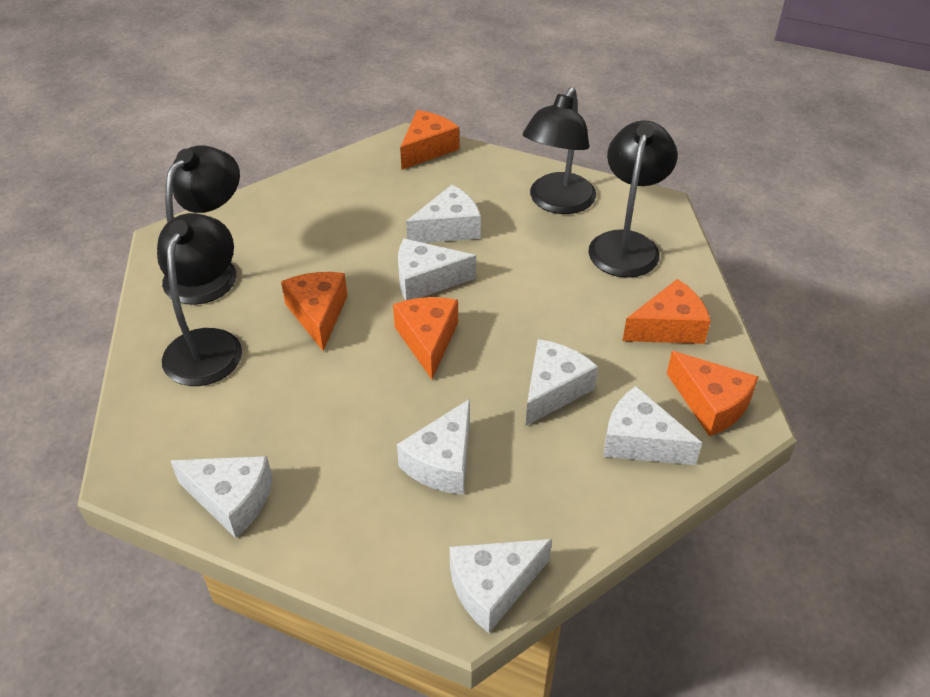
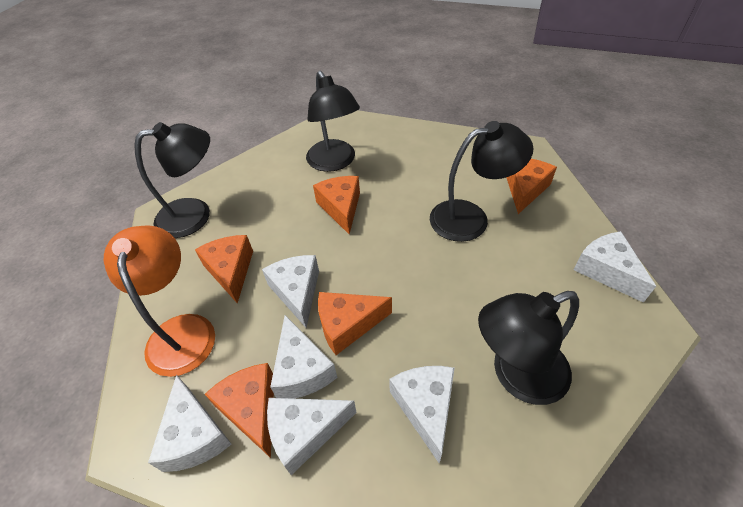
orange lamp: none = 0 -> [104,225,215,377] = 1
white cheese: [171,456,273,538] [397,399,470,495] [398,239,476,300] [406,185,481,243] [449,539,552,633] [526,339,598,426] [603,386,702,465] = 7 -> [148,375,231,472] [262,255,319,328] [267,398,357,475] [270,315,337,399] [389,366,455,463] [573,231,656,303] = 6

